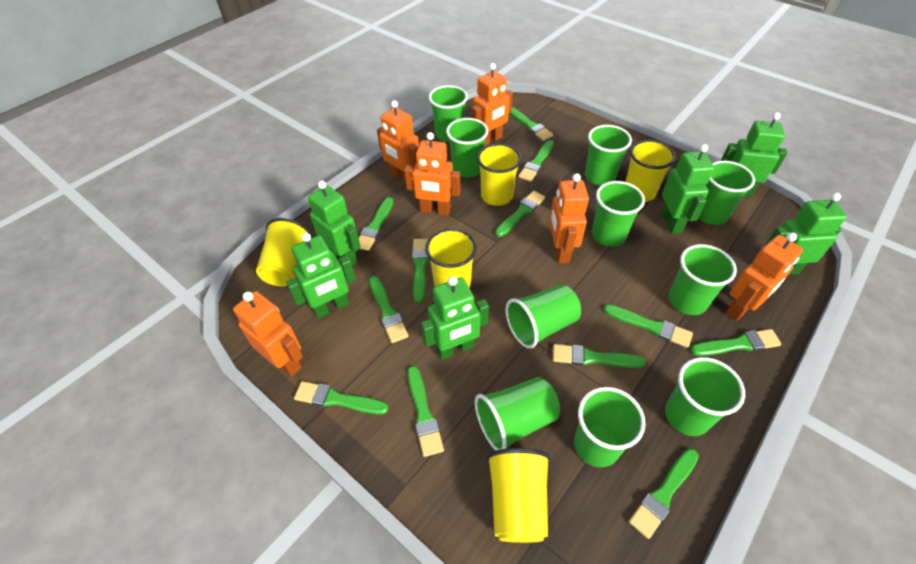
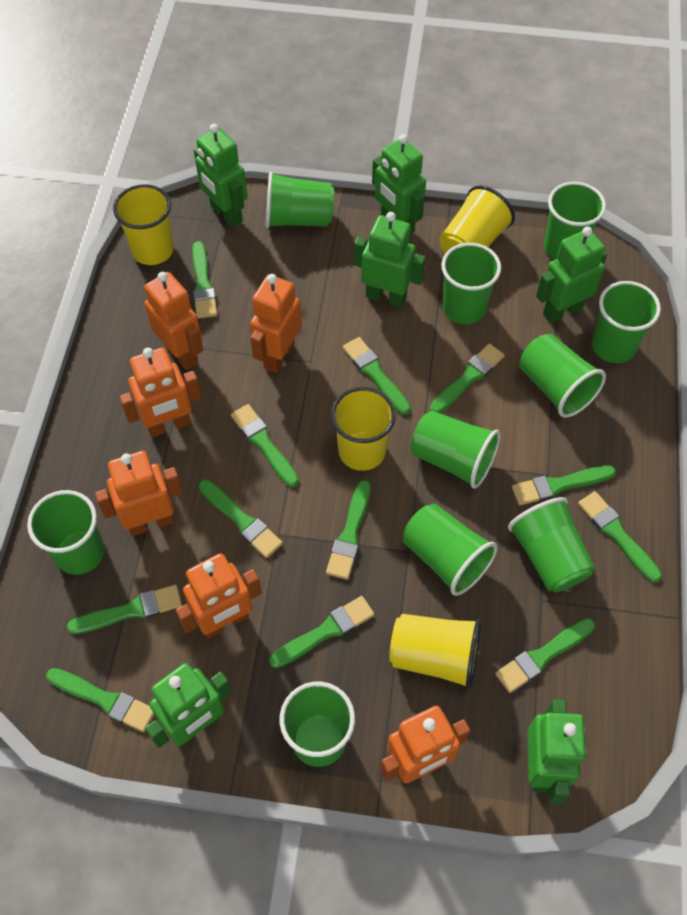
yellow cup: [256,218,313,286] [425,228,477,288] [477,144,521,206] [487,448,551,543] [625,140,676,202] = 5 -> [113,184,174,265] [331,387,396,471] [389,614,481,689] [439,186,515,253] = 4

